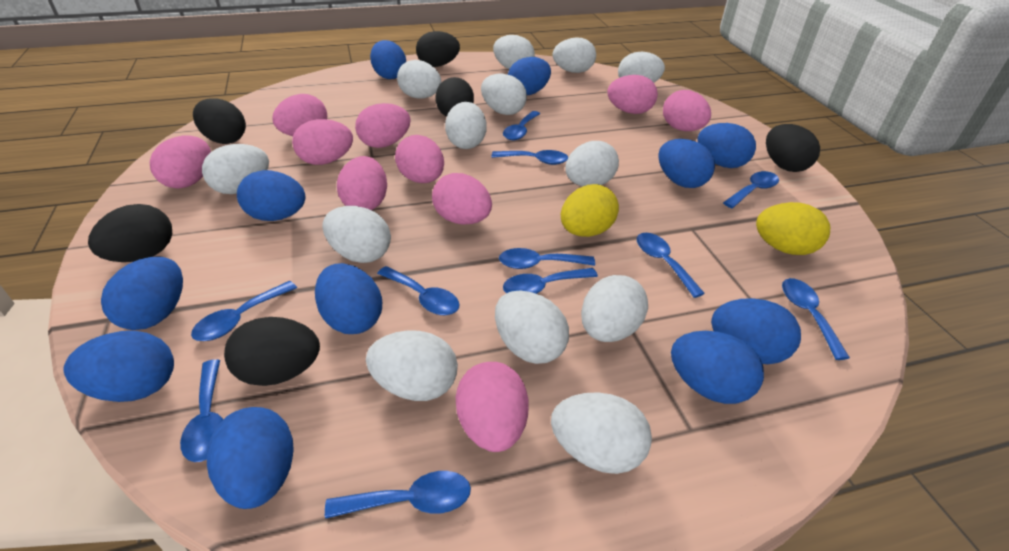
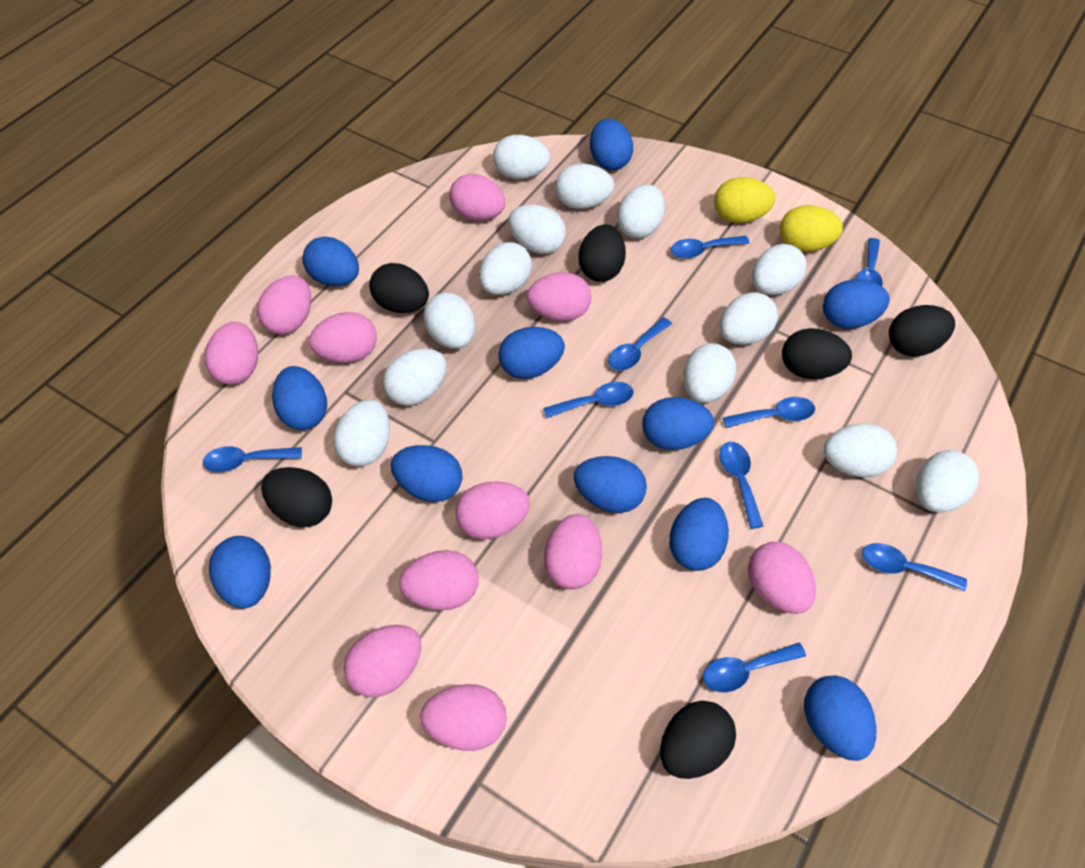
blue spoon: [180,359,223,462] [191,281,297,341] [325,471,471,519] [377,266,460,315] [492,150,568,165] [499,248,595,269] [503,111,540,140] [503,268,598,294] [637,233,705,298] [723,171,779,208] [782,278,850,360] = 11 -> [203,446,302,472] [543,382,634,418] [608,317,672,371] [671,236,750,259] [703,643,806,692] [719,442,763,529] [723,397,815,428] [856,238,882,286] [862,543,967,591] = 9
pink egg: [150,136,211,189] [273,94,327,136] [292,119,353,165] [337,156,387,210] [355,103,411,148] [395,135,444,183] [432,173,492,225] [456,362,528,452] [607,75,658,114] [663,90,711,131] = 10 -> [205,322,258,385] [257,276,311,335] [309,312,377,363] [344,625,422,698] [399,550,479,610] [420,684,507,751] [449,174,505,221] [455,481,530,539] [527,272,591,321] [544,514,602,589] [748,542,816,614] = 11

